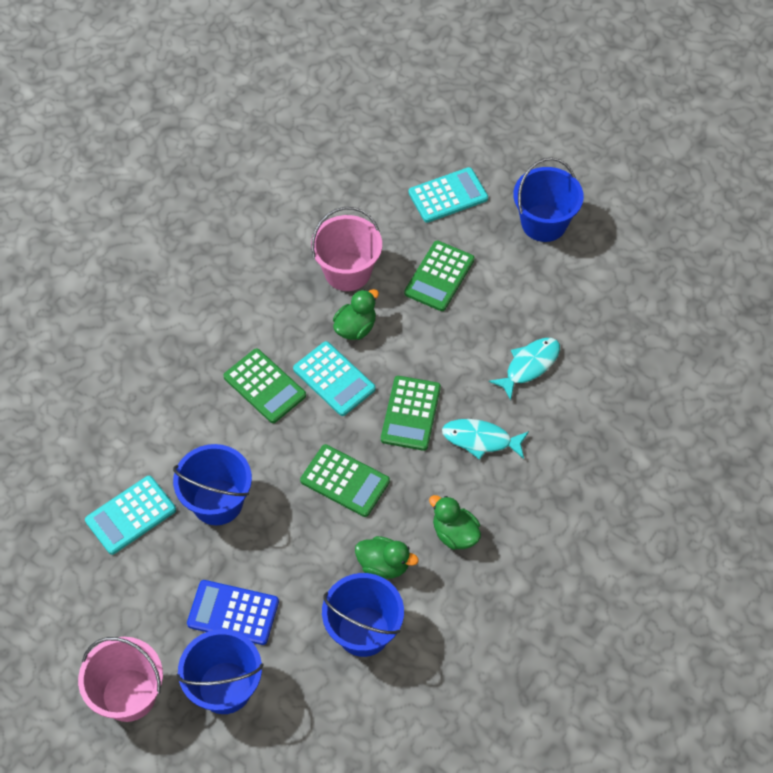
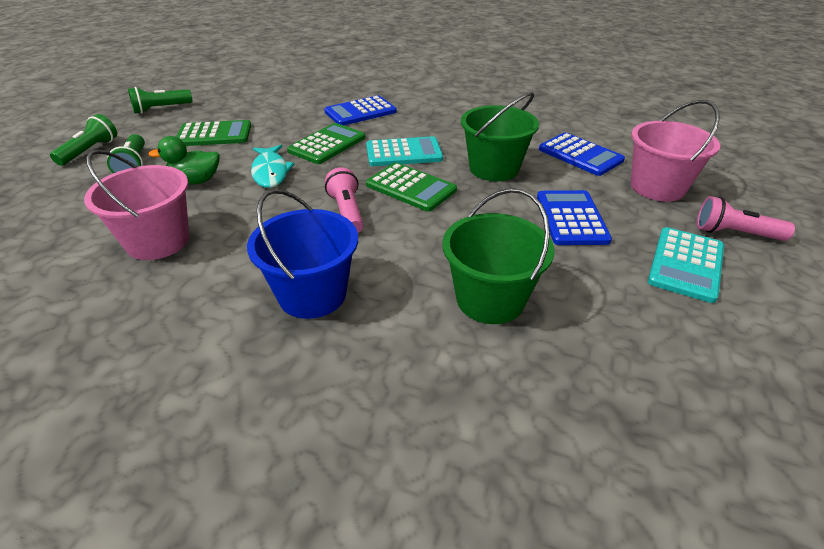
blue bucket: [173,444,252,525] [177,629,263,714] [322,573,404,657] [513,157,584,242] = 4 -> [247,189,358,319] = 1
blue calculator: [187,580,279,645] = 1 -> [324,95,397,125] [537,190,612,245] [539,132,625,176] = 3
green bucket: none = 0 -> [442,188,554,324] [461,92,539,181] = 2
green calculator: [223,348,306,423] [300,444,390,517] [381,376,441,451] [404,240,475,311] = 4 -> [176,120,251,146] [287,123,365,164] [366,162,457,212] = 3
green duck: [333,289,379,340] [355,536,419,579] [429,495,481,550] = 3 -> [149,136,220,185] = 1
green flashlight: none = 0 -> [50,114,117,166] [107,134,145,173] [128,87,192,114] = 3
pink flashlight: none = 0 -> [325,167,364,233] [697,196,795,241] = 2
turquoise calculator: [85,476,176,555] [293,341,376,416] [408,167,488,223] = 3 -> [366,136,443,166] [648,227,724,303] = 2
turquoise fish: [442,419,529,460] [489,338,560,400] = 2 -> [251,145,295,188] = 1

